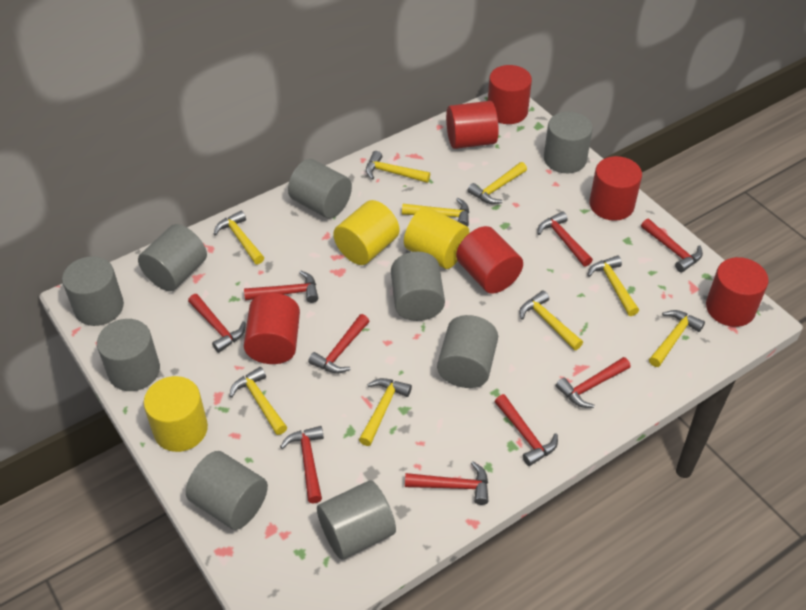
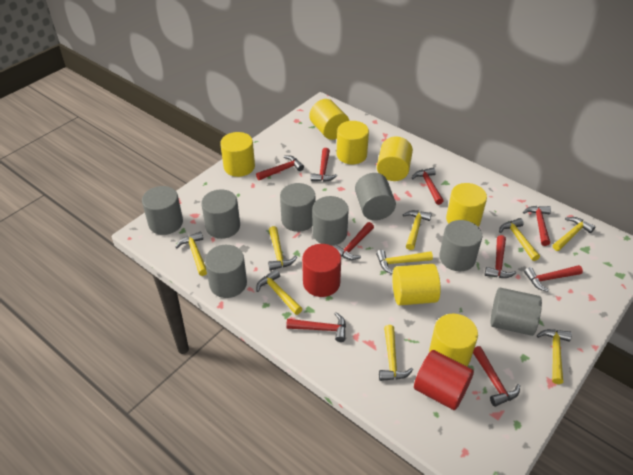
grey cylinder: [62,256,124,326] [97,319,160,391] [138,224,207,291] [186,451,268,530] [288,159,352,218] [317,480,396,560] [391,252,445,321] [437,315,498,388] [544,112,593,173] = 9 -> [142,186,183,235] [201,189,240,239] [205,245,247,298] [280,183,315,232] [312,196,349,246] [355,173,396,220] [439,220,482,271] [490,288,542,336] = 8
red cylinder: [244,293,300,364] [446,101,499,149] [456,226,523,294] [488,65,532,124] [589,156,642,221] [706,257,769,327] = 6 -> [302,244,341,297] [414,350,474,410] = 2
yellow cylinder: [144,376,208,452] [333,200,399,265] [404,207,470,269] = 3 -> [220,132,255,177] [309,99,349,140] [337,121,369,164] [377,136,413,181] [392,264,441,305] [429,314,478,366] [446,183,487,227] = 7

